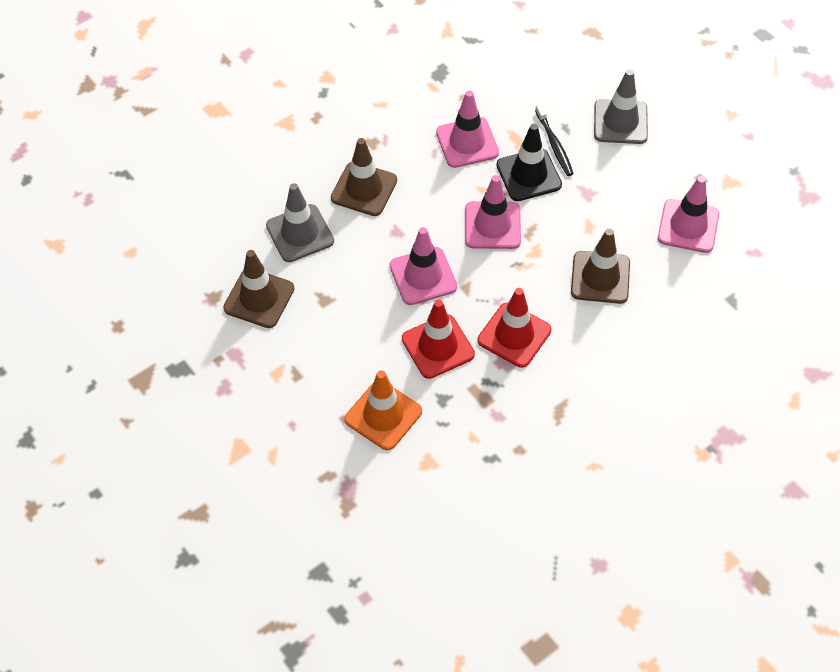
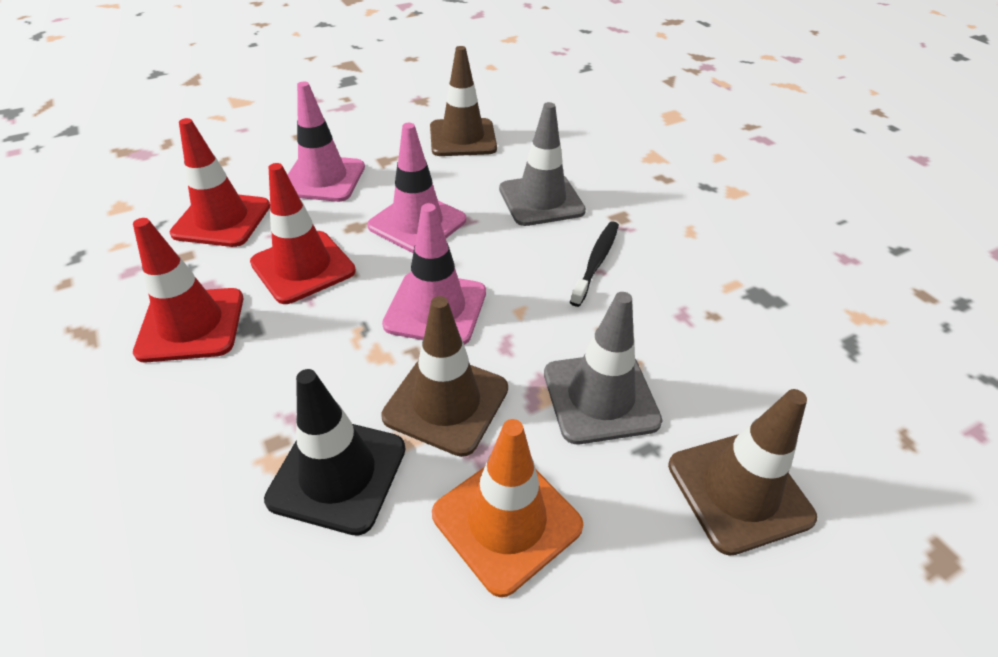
pink traffic cone: [390,227,457,305] [436,90,499,168] [465,175,521,249] [658,176,719,253] = 4 -> [288,82,365,202] [367,123,466,253] [382,203,486,345] = 3
red traffic cone: [402,300,475,379] [478,288,551,368] = 2 -> [133,218,243,362] [170,118,270,247] [250,163,356,304] = 3

